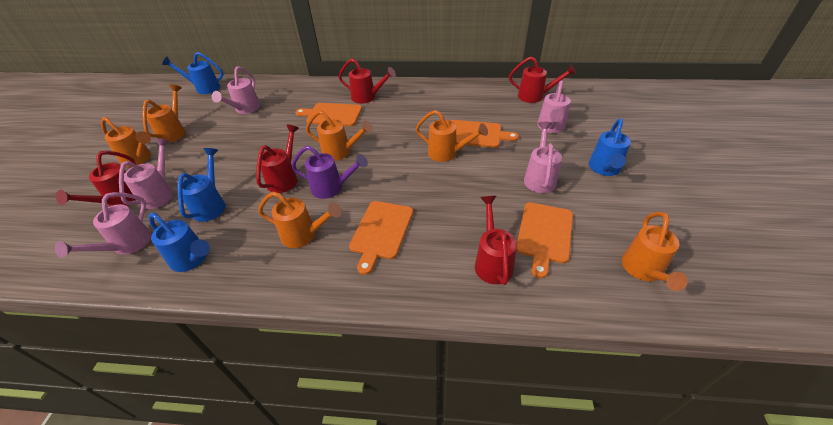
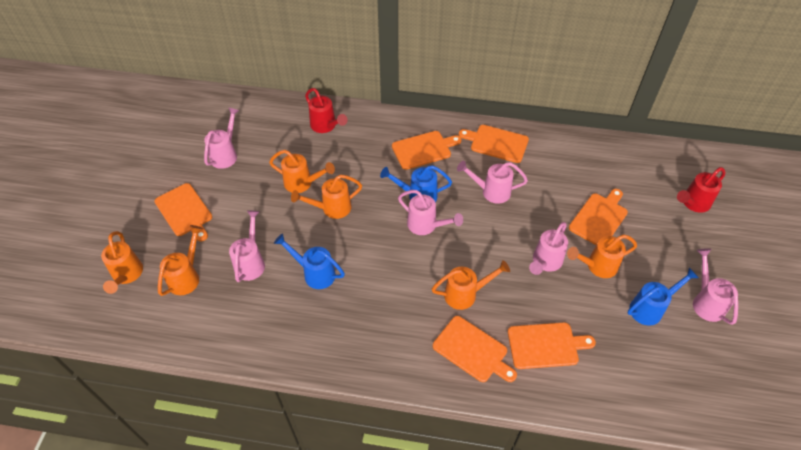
blue watering can: [148,212,210,272] [162,52,223,94] [177,148,226,222] [589,118,631,176] = 4 -> [274,234,345,289] [380,165,452,202] [627,268,699,326] = 3
orange cutting board: [295,103,362,126] [349,201,413,275] [450,120,519,148] [517,202,573,278] = 4 -> [154,183,212,241] [392,131,462,170] [433,316,517,382] [459,125,529,163] [508,322,596,369] [569,189,628,245] = 6
pink watering can: [55,192,152,258] [119,138,173,209] [212,66,261,114] [524,122,562,193] [537,80,571,133] = 5 -> [204,107,239,169] [229,210,265,282] [398,190,463,235] [457,161,528,204] [529,222,568,275] [693,248,738,325] = 6
purple watering can: [291,146,368,199] = 1 -> none = 0
red watering can: [56,151,136,206] [256,124,299,193] [339,58,396,104] [475,196,517,285] [509,56,576,103] = 5 -> [305,88,347,133] [677,167,725,213] = 2

